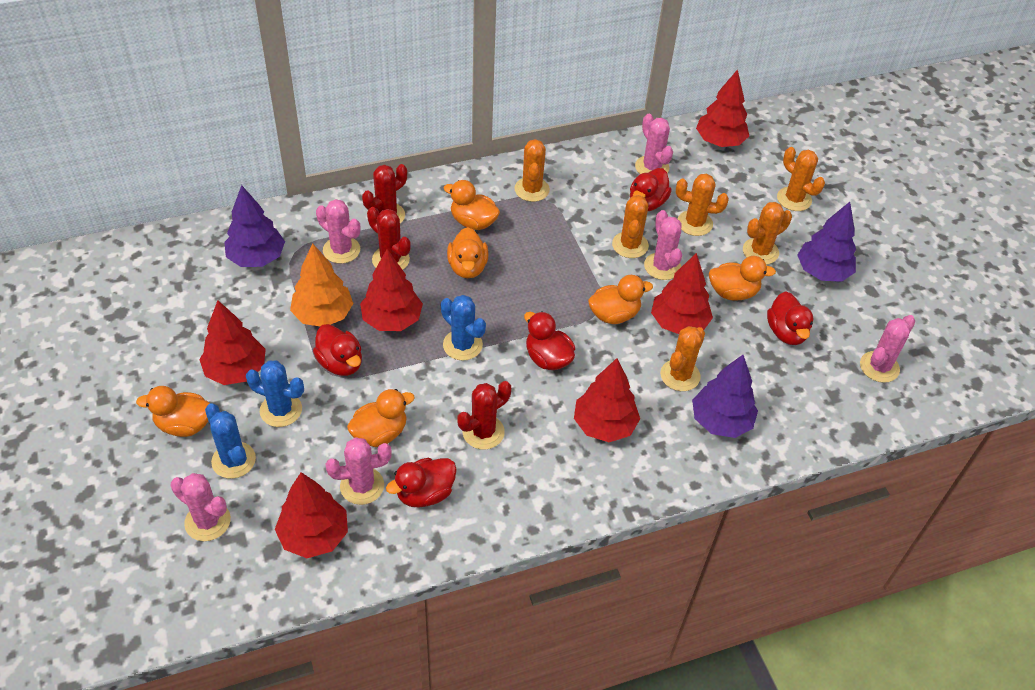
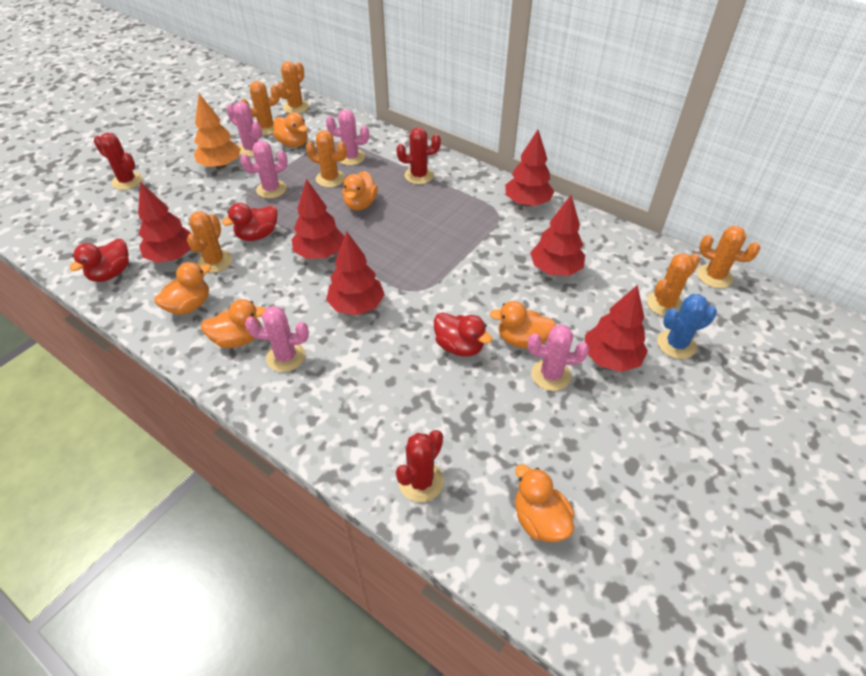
blue cactus: [205,403,256,479] [246,360,304,427] [441,295,486,361] = 3 -> [657,294,717,359] = 1
pink cactus: [170,473,231,541] [316,199,360,264] [326,437,392,505] [635,114,673,174] [644,210,682,280] [860,315,915,383] = 6 -> [226,102,262,157] [240,141,288,198] [245,306,309,372] [326,109,369,165] [528,324,589,391] = 5
purple tree: [224,185,285,267] [692,355,758,438] [797,202,856,282] = 3 -> none = 0
red duck: [313,324,362,376] [386,458,457,507] [524,312,575,370] [630,168,672,211] [767,291,813,345] = 5 -> [69,239,129,282] [222,203,278,241] [434,312,492,357] = 3

